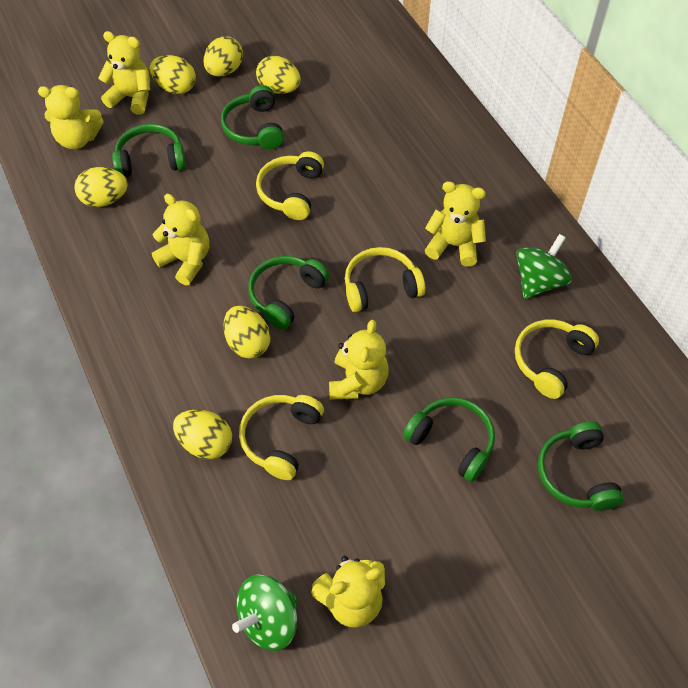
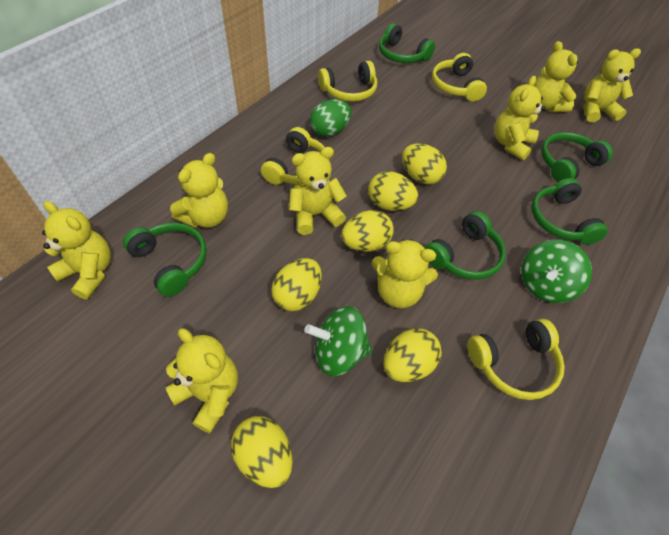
green egg: none = 0 -> [310,99,351,137] = 1
yellow teddy bear: [38,85,104,149] [98,31,150,115] [152,194,209,285] [311,556,385,628] [329,320,389,400] [425,181,486,267] = 6 -> [42,201,111,300] [165,328,238,433] [170,153,228,228] [289,147,347,235] [372,239,438,308] [494,76,545,161] [534,41,578,112] [583,48,641,123] = 8

